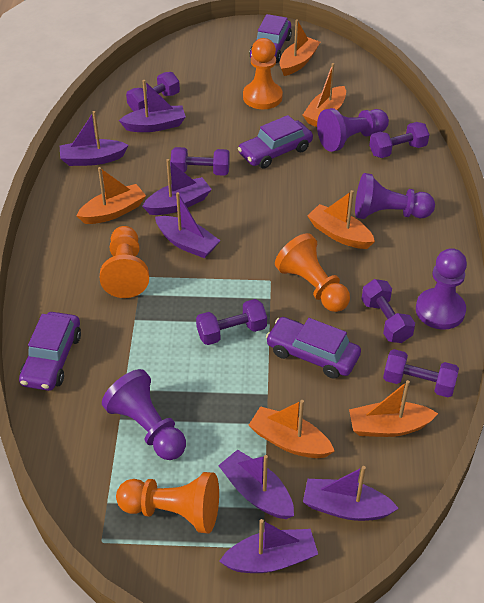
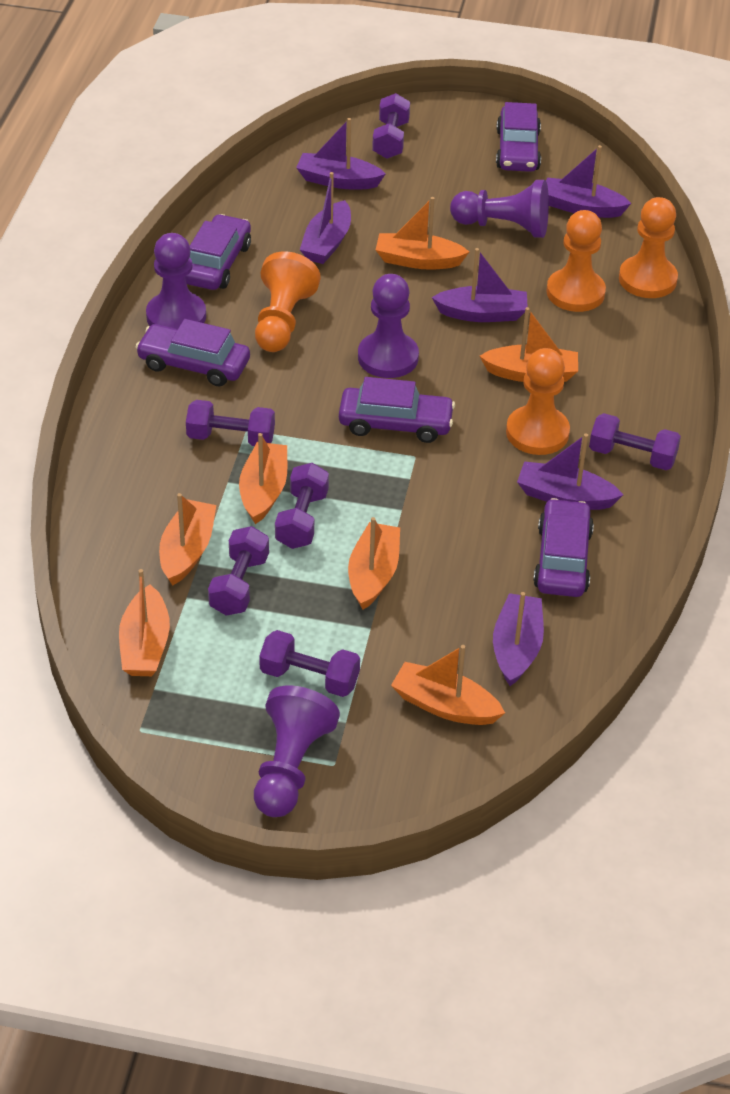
orange boat: [76,167,146,224] [249,400,335,458] [280,19,320,76] [303,63,346,127] [307,190,375,249] [349,380,438,437] = 6 -> [119,569,170,676] [159,493,216,585] [239,433,287,524] [348,517,400,610] [376,197,469,270] [391,645,505,725] [480,307,578,382] = 7
purple boat: [60,111,128,166] [119,80,186,132] [142,159,212,215] [155,192,221,258] [218,450,294,519] [219,519,318,573] [303,466,399,521] = 7 -> [296,118,386,190] [300,172,351,264] [432,248,528,322] [493,592,544,686] [517,434,623,510] [546,145,631,218] = 6
purple car: [19,312,81,391] [238,115,313,169] [249,14,292,63] [266,317,361,379] = 4 -> [135,319,250,387] [185,214,251,290] [339,377,455,443] [496,102,541,172] [533,498,594,597] = 5

